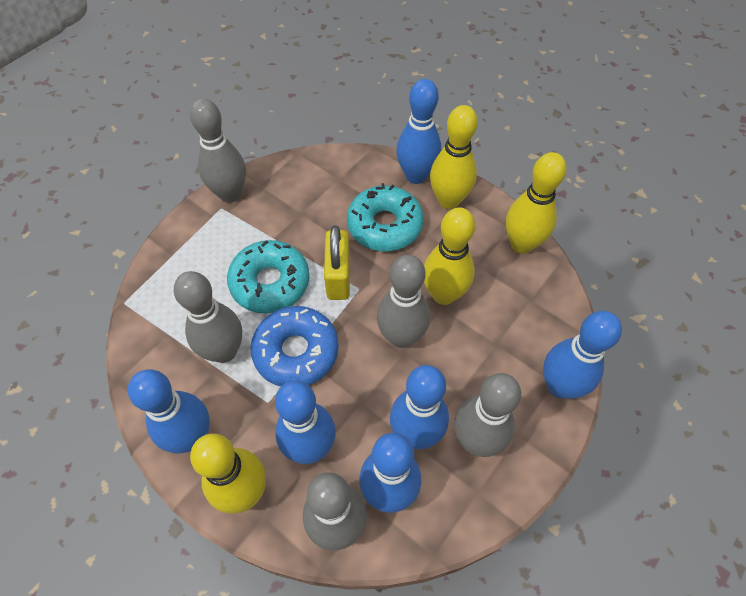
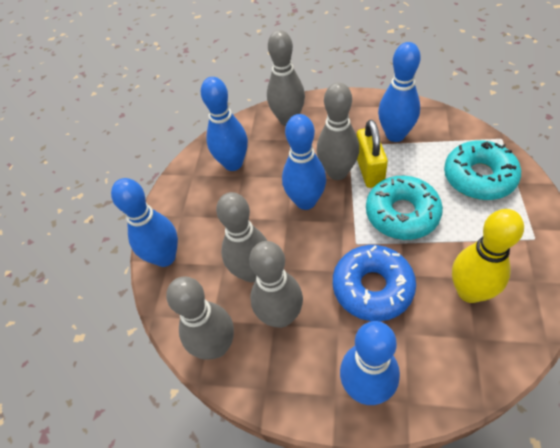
blue bowling pin: [128,369,210,454] [275,381,336,464] [359,433,421,513] [390,365,449,449] [396,79,441,184] [543,311,622,399] = 6 -> [111,178,178,267] [201,77,248,171] [282,114,326,210] [340,321,400,405] [378,42,421,142] = 5
yellow bowling pin: [190,433,266,514] [424,207,475,305] [430,105,478,209] [506,152,567,254] = 4 -> [452,209,524,303] = 1

